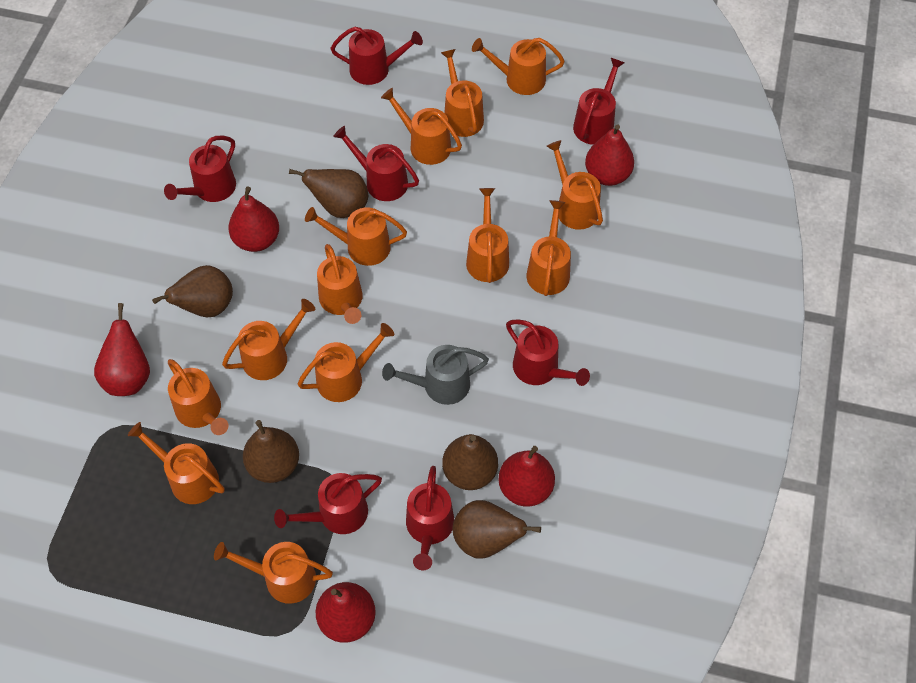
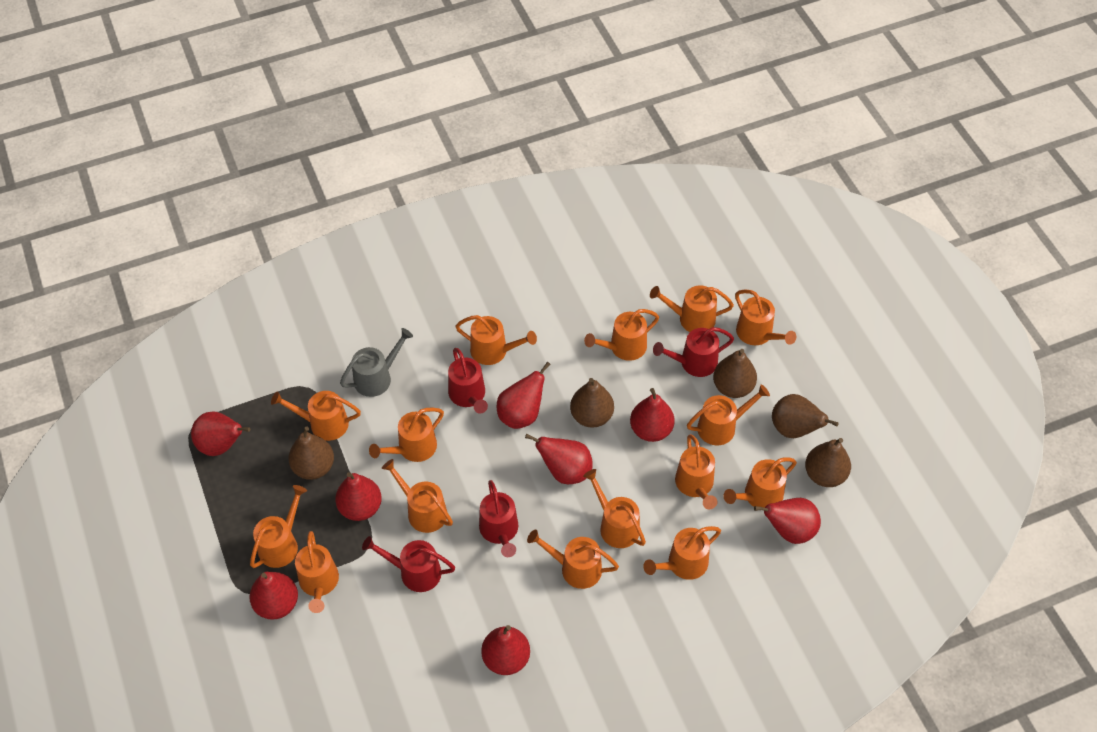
orange watering can: [128,422,225,504] [168,359,229,435] [214,542,333,604] [222,299,316,380] [298,323,394,402] [305,207,407,266] [317,244,363,324] [381,88,462,165] [441,49,484,137] [466,188,509,283] [472,38,565,95] [527,200,571,296] [547,140,603,230] = 13 -> [250,485,307,568] [271,391,361,441] [295,531,339,613] [369,408,444,462] [382,459,453,533] [455,315,537,365] [527,530,619,589] [583,469,646,548] [584,309,659,361] [643,526,721,580] [650,285,734,332] [675,434,717,509] [687,384,770,445] [723,457,797,508] [735,289,796,345] = 15
red pear: [94,303,150,396] [228,187,279,252] [316,582,376,643] [498,446,555,507] [585,124,634,186] = 5 -> [191,411,250,456] [249,572,298,620] [335,472,382,521] [481,625,530,675] [497,362,551,429] [525,434,593,484] [630,388,675,442] [754,498,821,544] = 8
red watering can: [164,136,236,202] [274,473,382,534] [331,27,423,85] [333,126,419,201] [406,466,454,570] [506,320,590,386] [573,58,625,145] = 7 -> [362,536,455,592] [448,348,488,413] [479,480,518,557] [653,327,734,377] = 4

